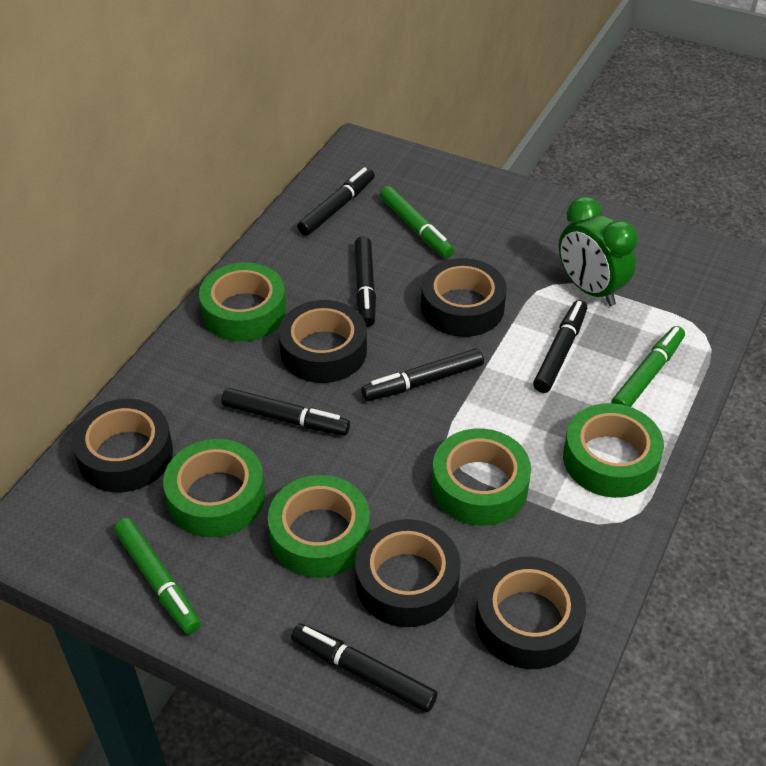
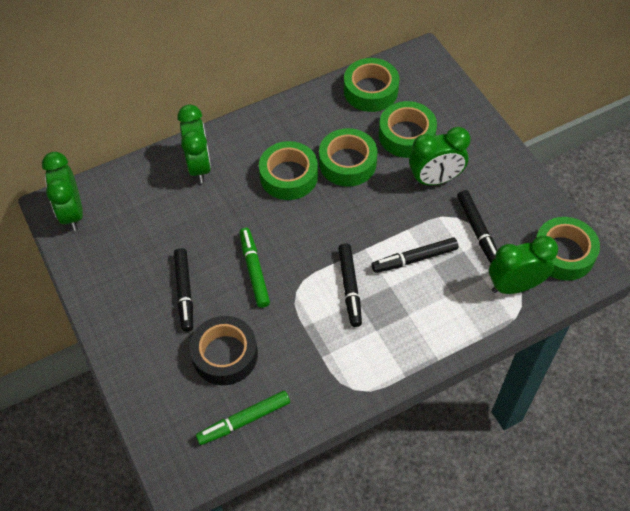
black marker: [221,388,350,436] [291,624,438,712] [297,167,375,236] [355,236,376,327] [361,348,484,401] [533,300,587,393] = 6 -> [174,248,193,332] [338,243,362,327] [372,238,458,273] [457,190,497,264] = 4
black tape: [72,399,173,492] [278,300,367,383] [355,519,461,627] [421,258,507,337] [475,557,586,669] = 5 -> [190,316,258,385] = 1
green clock: [559,196,638,306] = 1 -> [42,152,83,231] [177,104,211,183] [409,127,471,186] [489,236,558,294] = 4
green marker: [114,518,201,634] [380,186,454,258] [611,326,685,407] = 3 -> [196,391,290,445] [239,228,270,308] = 2

